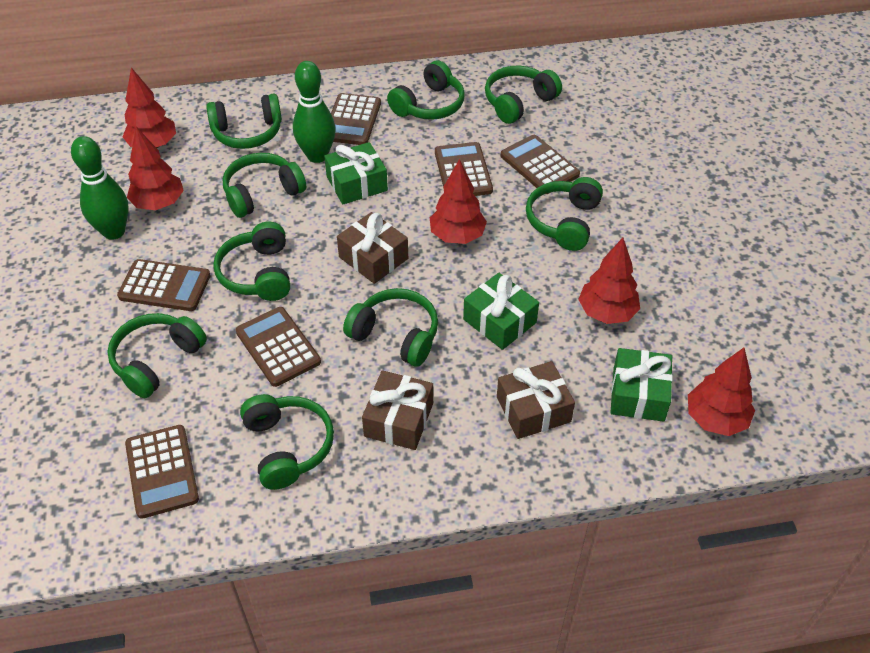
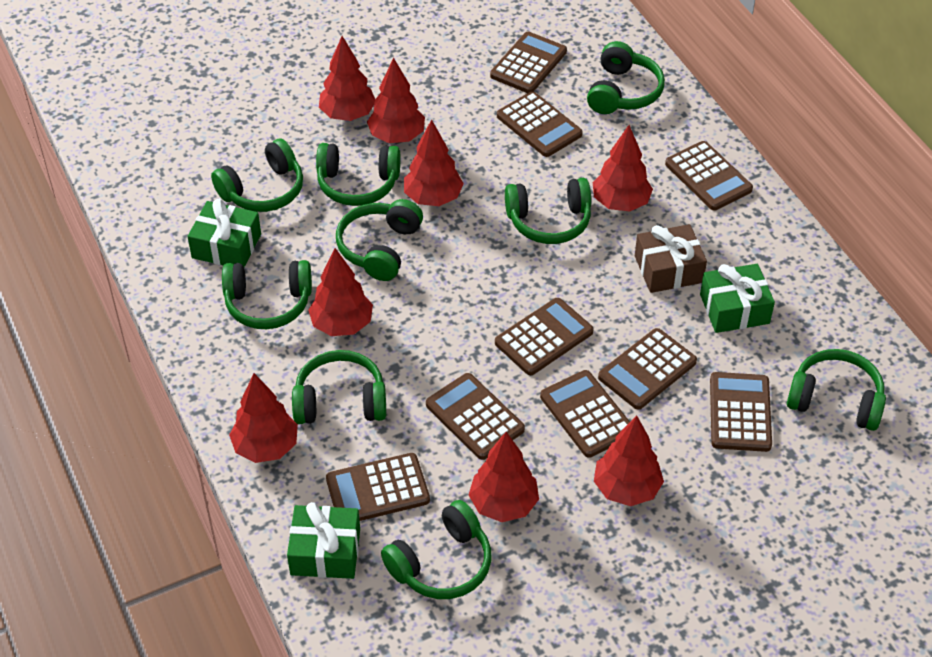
brown calculator: [117,259,211,311] [125,425,199,519] [236,307,321,387] [331,93,381,145] [435,142,493,196] [501,135,580,194] = 6 -> [326,453,430,521] [426,373,525,460] [490,32,567,93] [495,298,594,375] [497,91,583,157] [540,370,630,458] [598,328,697,410] [665,141,753,211] [710,372,772,452] = 9
brown gift: [337,212,408,284] [362,370,433,450] [497,361,575,439] = 3 -> [635,224,707,293] = 1
green bowling pin: [71,136,129,240] [293,61,336,163] = 2 -> none = 0
red tree: [122,68,176,148] [127,127,184,210] [430,159,487,244] [578,238,640,324] [688,348,755,436] = 5 -> [229,373,298,463] [308,248,373,336] [319,36,375,121] [367,57,425,143] [404,119,464,206] [469,432,539,522] [593,125,653,212] [594,416,664,506] = 8

